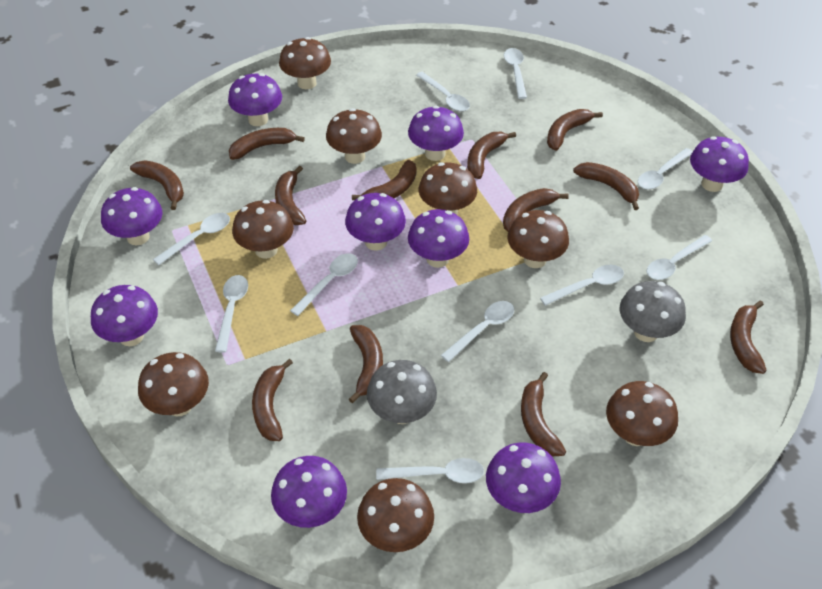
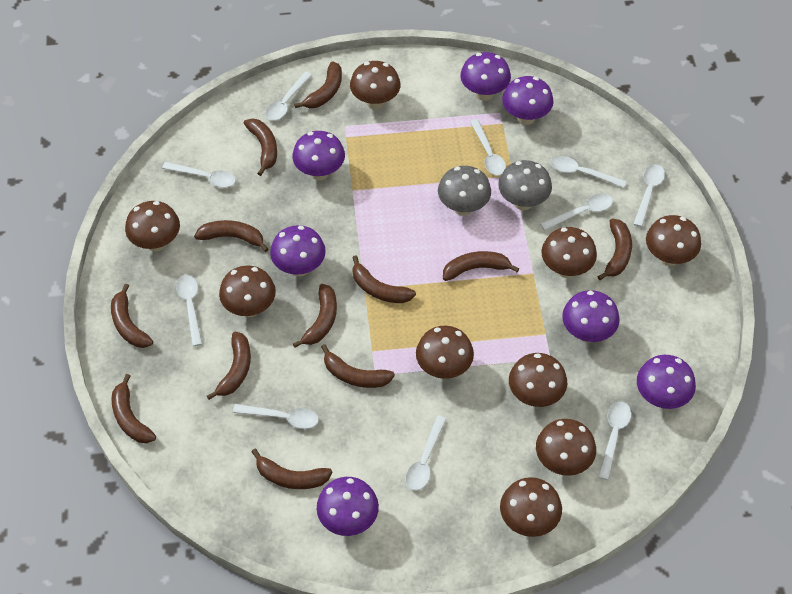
brown mushroom: [138,352,209,417] [232,200,294,259] [279,37,331,89] [326,108,382,164] [357,478,434,552] [419,162,477,215] [507,210,569,268] [606,381,678,446] = 8 -> [125,201,180,251] [219,266,276,317] [350,61,401,109] [416,326,474,379] [500,477,562,537] [509,353,567,407] [536,419,596,476] [541,227,597,278] [646,215,701,266] = 9
purple mushroom: [91,285,158,346] [101,187,162,245] [228,73,282,126] [271,456,347,528] [345,193,406,251] [408,106,464,161] [408,209,469,268] [486,442,561,513] [690,136,749,192] = 9 -> [270,225,326,276] [292,131,345,180] [317,477,379,536] [460,52,511,101] [502,76,554,125] [562,290,620,342] [637,355,696,409] = 7

